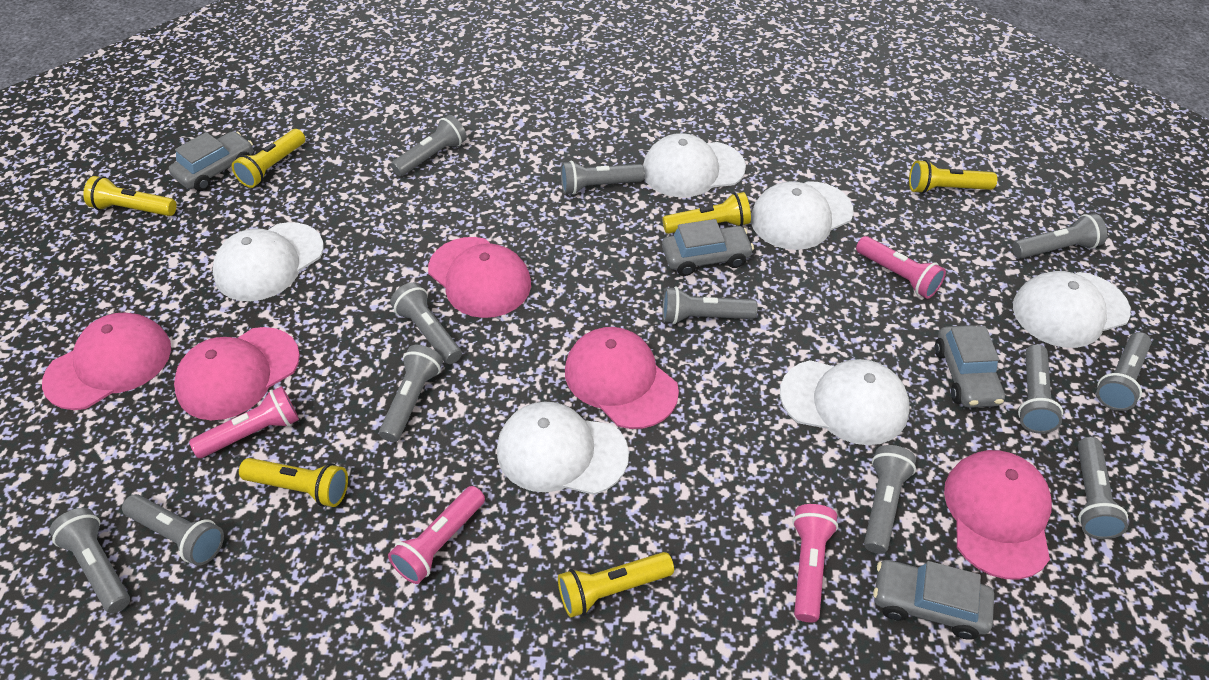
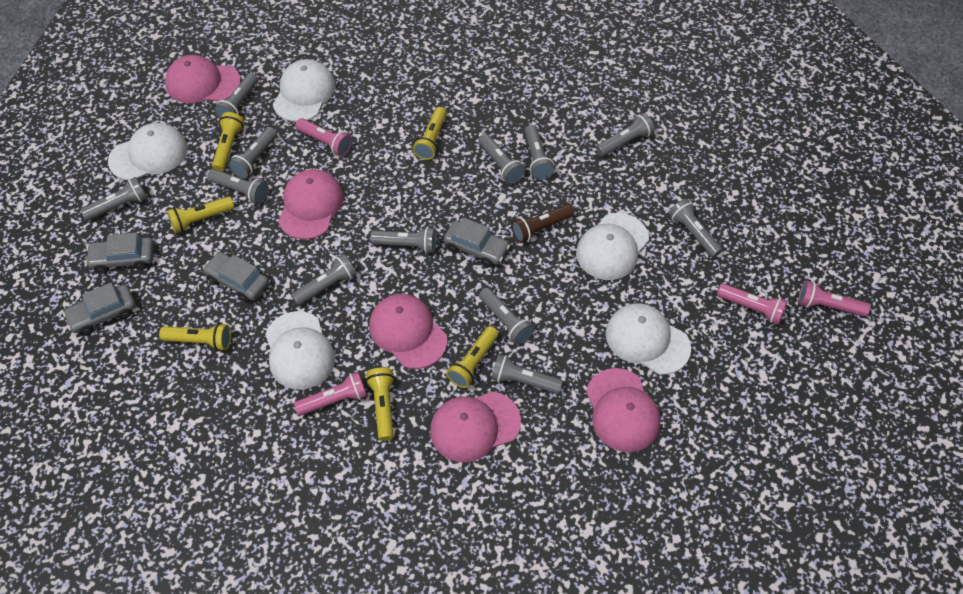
brown flashlight: none = 0 -> [511,204,574,243] = 1
white cap: [213,222,324,301] [497,402,629,495] [643,133,746,198] [751,181,854,250] [780,359,910,445] [1013,271,1131,348] = 6 -> [108,123,187,180] [265,311,335,389] [273,59,336,122] [576,213,649,280] [605,303,691,375] = 5

